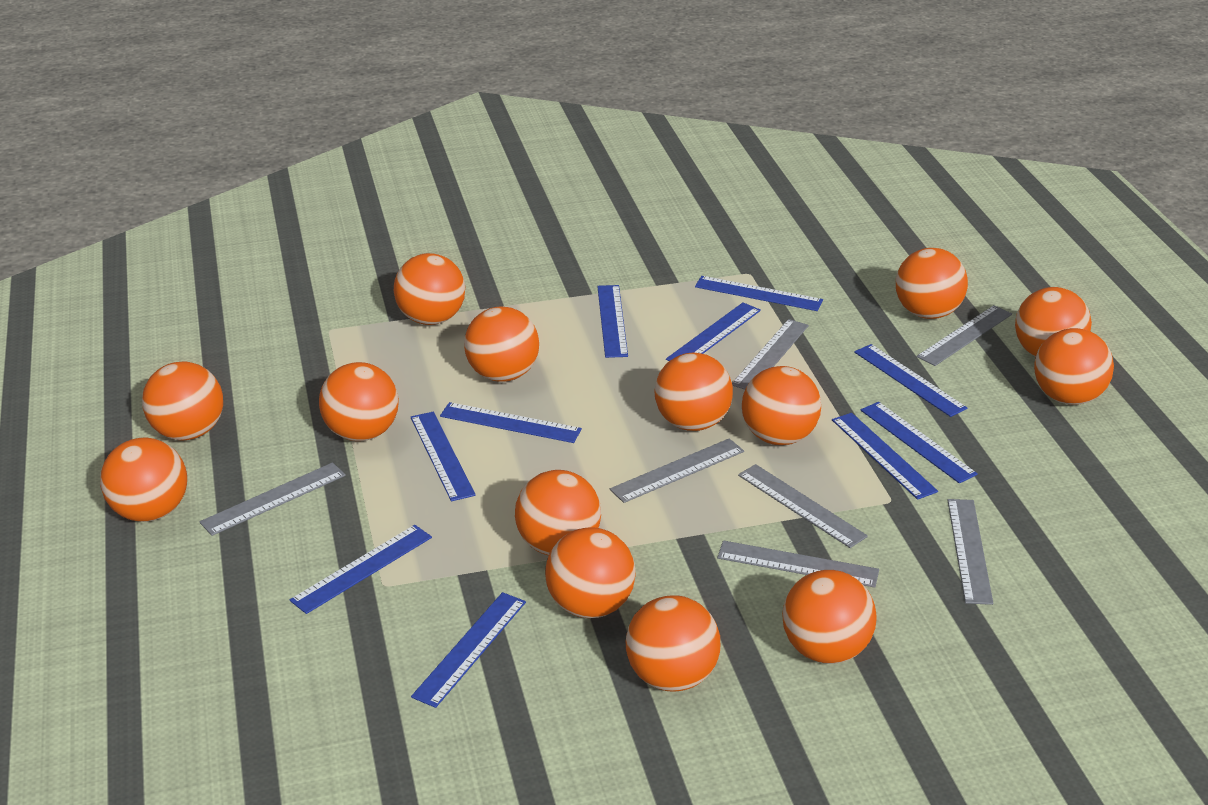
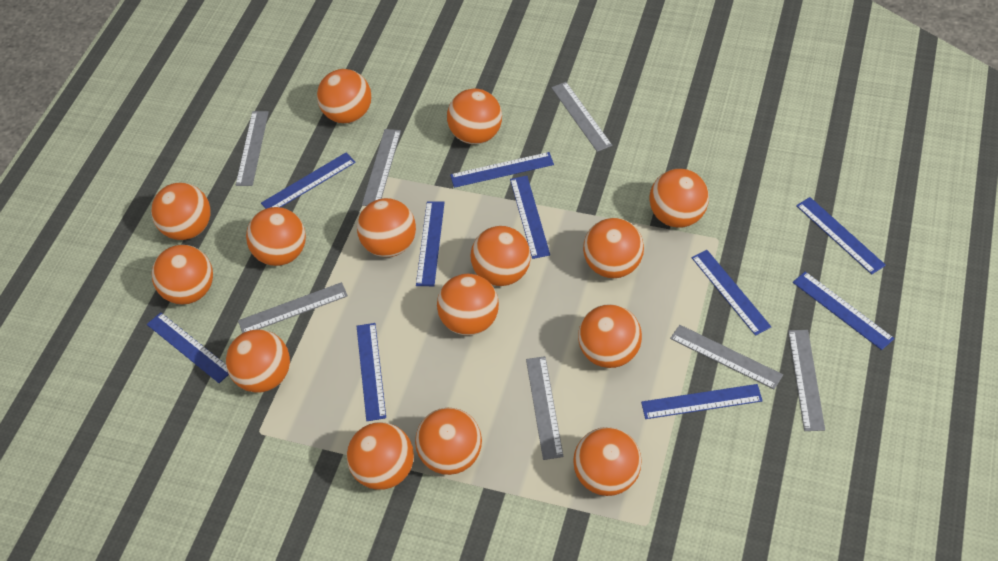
orange ball: [100,437,187,522] [142,361,223,441] [319,362,399,441] [394,253,465,325] [464,306,539,382] [515,470,601,555] [545,527,636,618] [626,595,720,692] [654,353,733,431] [742,366,821,445] [782,570,876,664] [896,248,968,319] [1015,287,1092,357] [1034,328,1114,405] = 14 -> [151,183,211,240] [152,245,213,305] [226,329,290,393] [246,207,306,266] [317,69,371,124] [347,422,414,490] [357,198,416,257] [415,408,482,475] [437,274,499,336] [447,89,502,144] [471,226,531,286] [573,427,642,496] [578,304,642,368] [583,218,644,278] [649,169,709,228] = 15

